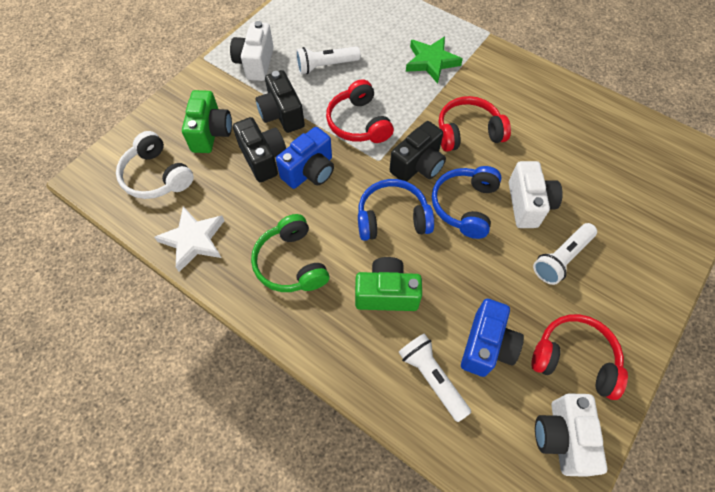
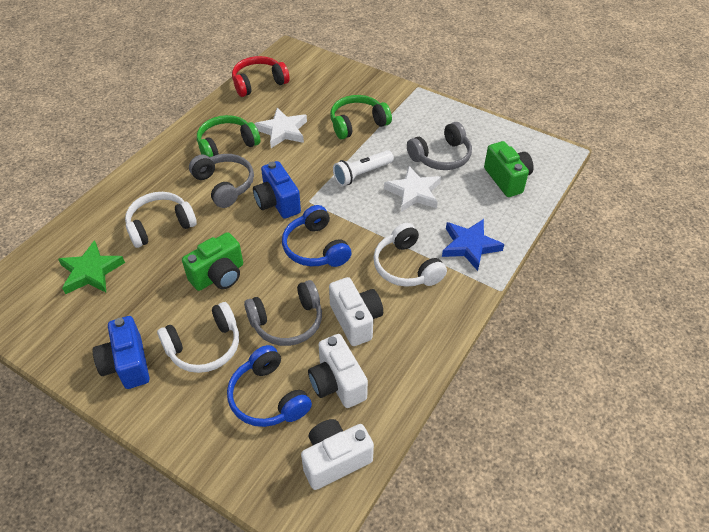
black camera: [233,117,286,182] [256,70,305,133] [390,121,446,181] = 3 -> none = 0
blue star: none = 0 -> [442,219,504,271] = 1
green headphones: [251,214,329,292] = 1 -> [197,115,260,157] [330,95,392,139] = 2
grey headphones: none = 0 -> [189,154,254,208] [244,280,322,346] [407,122,472,170] = 3
red headphones: [326,79,394,143] [439,96,511,152] [532,314,628,400] = 3 -> [232,56,290,97] = 1
white flashlight: [296,46,361,74] [398,333,471,422] [533,223,597,285] = 3 -> [333,150,394,186] = 1
white headphones: [116,131,194,199] = 1 -> [125,192,197,248] [157,302,239,373] [373,223,447,287] = 3
white star: [154,207,225,272] = 1 -> [254,108,307,148] [384,166,441,212] = 2

